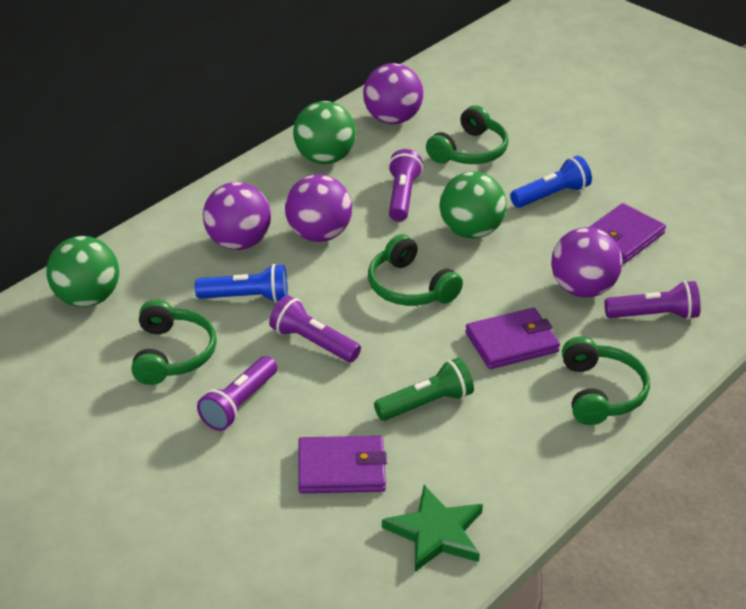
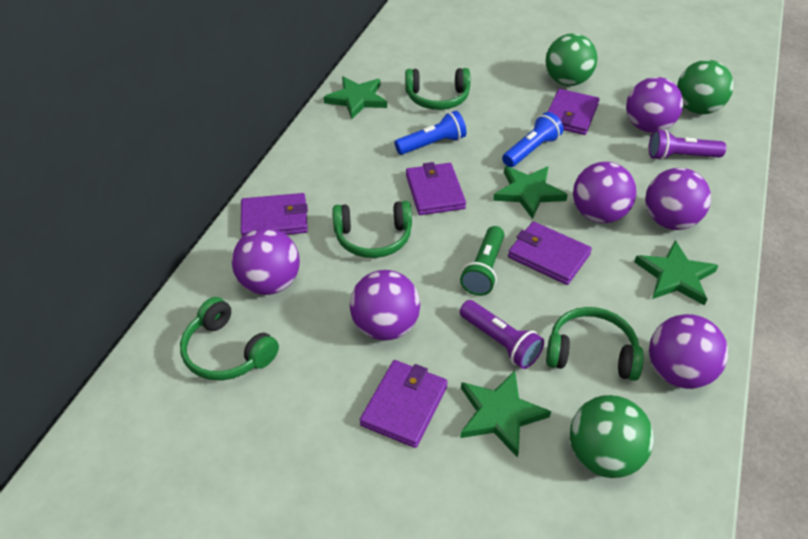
green star: [382,485,483,572] = 1 -> [323,76,387,119] [460,371,551,458] [493,166,568,219] [634,240,719,306] = 4
purple ball: [203,182,271,250] [285,174,352,242] [363,63,423,124] [551,227,622,298] = 4 -> [232,228,300,295] [350,270,420,340] [573,162,636,223] [626,77,683,133] [645,168,711,230] [649,314,728,389] = 6
purple flashlight: [197,356,277,431] [269,295,361,362] [388,149,423,222] [605,281,701,320] = 4 -> [460,300,544,369] [649,129,726,160] = 2
purple wallet: [298,436,387,493] [465,308,560,369] [590,203,666,264] = 3 -> [241,193,308,237] [360,360,448,448] [406,162,466,215] [508,221,592,285] [548,89,599,135] = 5

